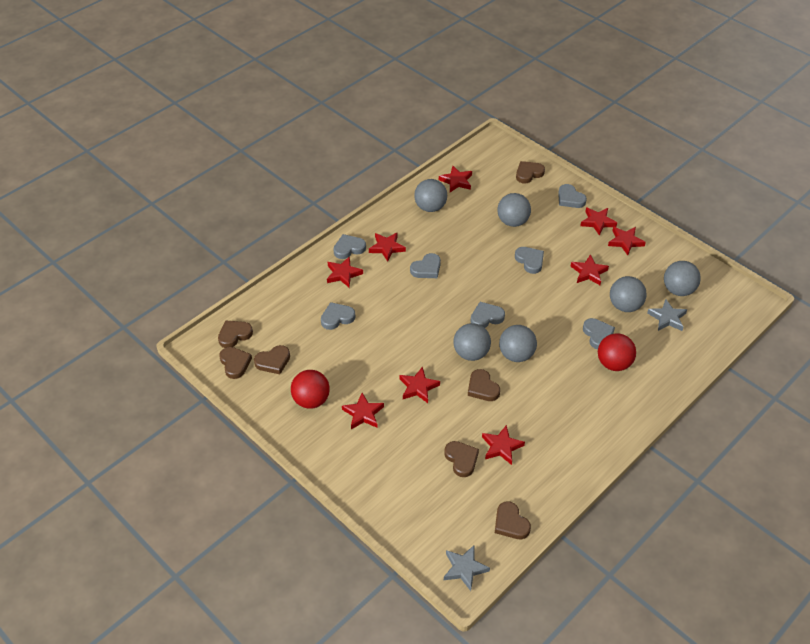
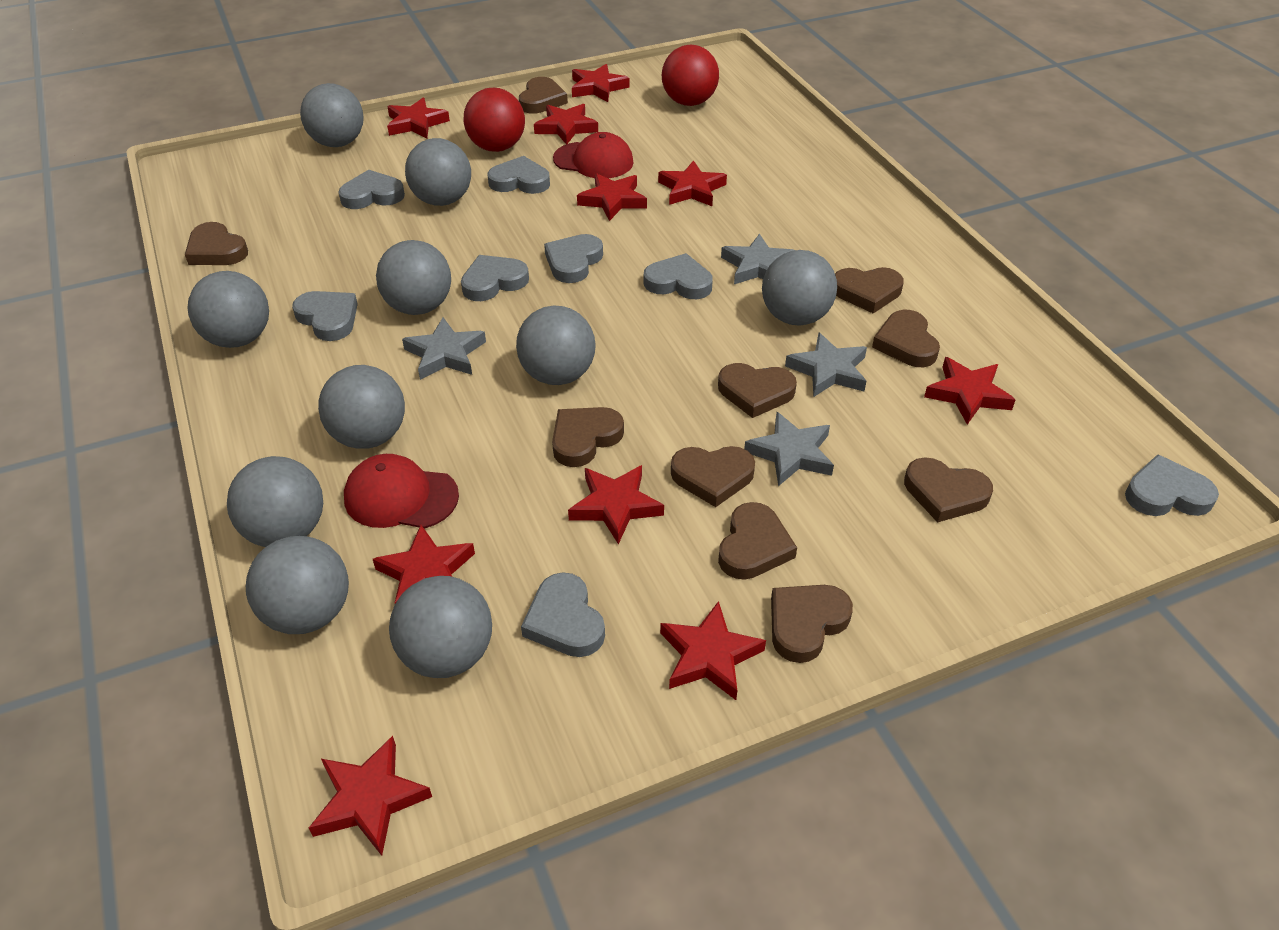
brown heart: [218,320,253,348] [219,347,252,379] [254,345,290,374] [444,441,479,477] [468,369,500,401] [495,501,531,539] [516,161,545,183] = 7 -> [185,222,248,265] [519,77,568,114] [552,407,624,467] [671,446,755,507] [718,363,797,418] [718,502,797,580] [771,585,853,663] [835,267,904,313] [872,310,940,367] [904,457,993,523] = 10
grey ball: [414,179,447,212] [453,323,491,361] [498,193,531,227] [499,325,537,362] [610,276,647,312] [664,261,701,296] = 6 -> [187,271,269,348] [227,456,323,547] [246,536,349,634] [300,83,364,147] [318,365,405,449] [376,240,451,315] [389,576,492,678] [405,138,471,206] [516,305,596,385] [762,250,837,326] = 10
grey heart: [321,302,355,330] [333,234,366,259] [410,253,441,278] [470,302,505,328] [515,247,544,274] [558,184,587,208] [583,318,615,349] = 7 -> [292,291,358,341] [339,170,405,209] [461,255,529,301] [488,156,550,194] [521,573,605,657] [544,234,603,283] [644,253,713,299] [1125,454,1219,516] = 8
grey star: [444,545,490,591] [647,299,687,331] = 2 -> [402,317,486,380] [721,234,795,284] [744,412,834,486] [785,333,867,397] = 4
red cap: none = 0 -> [344,454,459,528] [553,132,634,178] = 2
red star: [327,256,363,287] [342,393,384,430] [369,232,406,262] [400,366,440,403] [439,166,472,192] [482,425,525,465] [571,254,609,285] [580,207,617,236] [608,227,646,255] = 9 -> [309,736,432,856] [373,525,475,603] [387,98,450,138] [534,104,598,144] [568,465,664,544] [572,64,630,102] [577,173,647,221] [658,160,727,206] [660,601,766,700] [924,357,1015,425] = 10

